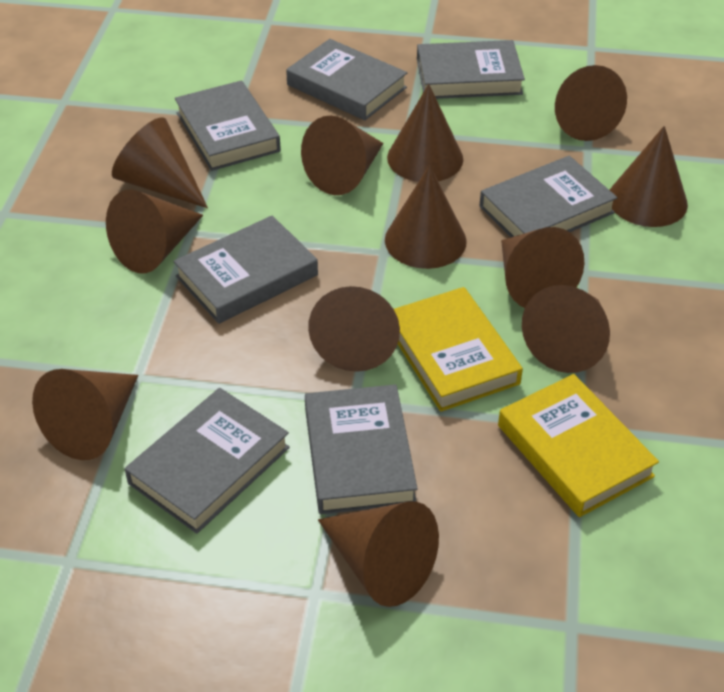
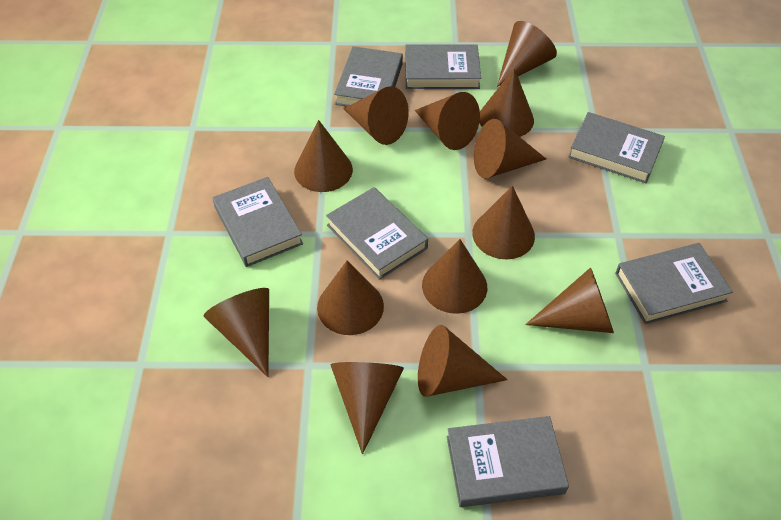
brown cone: [32,369,138,460] [106,189,203,273] [112,117,208,208] [301,116,384,195] [308,286,400,372] [318,501,439,607] [385,165,467,269] [387,84,463,182] [501,227,584,308] [522,285,610,373] [555,65,627,141] [610,126,688,227] = 12 -> [204,288,269,377] [294,120,353,192] [317,260,384,335] [330,362,404,454] [344,86,409,145] [415,92,480,150] [418,325,508,397] [422,239,487,314] [472,186,535,259] [474,119,546,178] [479,68,534,137] [497,21,557,87] [525,267,614,333] = 13
yellow book: [394,287,523,412] [498,374,659,517] = 2 -> none = 0

